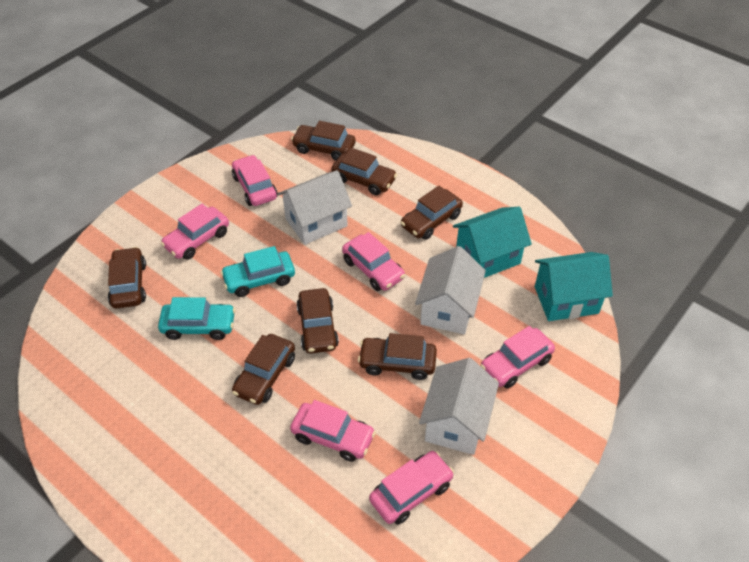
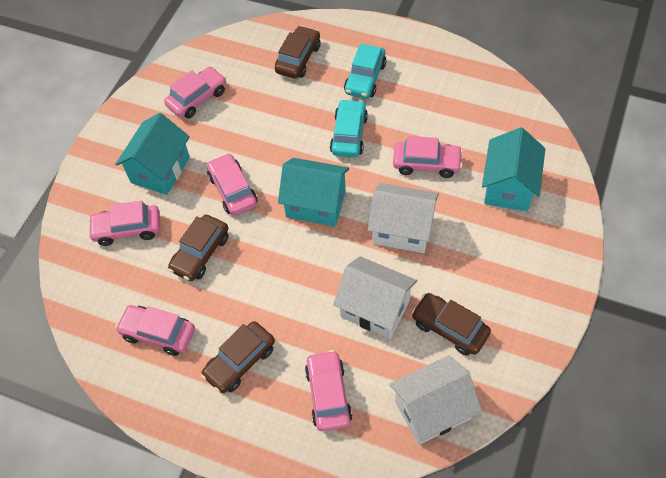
brown car: [108,247,146,309] [232,334,295,405] [291,121,355,161] [297,288,339,354] [331,148,397,195] [358,333,437,380] [400,186,463,240] = 7 -> [168,215,228,281] [201,321,275,393] [275,26,321,79] [412,293,491,356] = 4
turquoise house: [453,207,532,278] [535,252,613,321] = 2 -> [115,113,190,195] [278,158,349,227] [482,127,545,211] = 3

